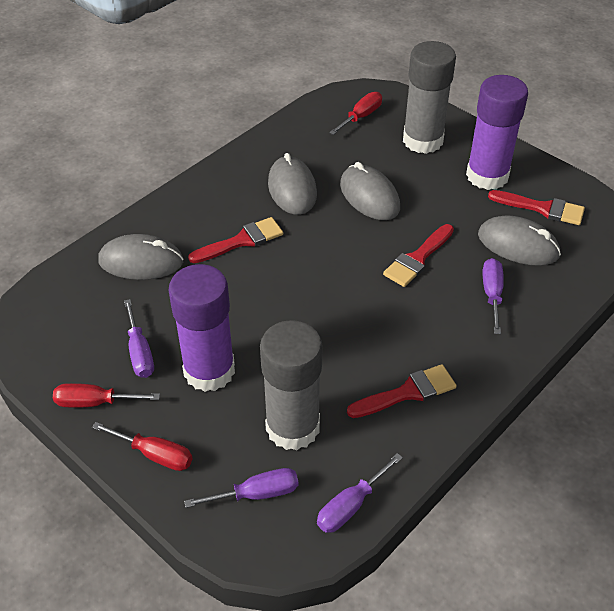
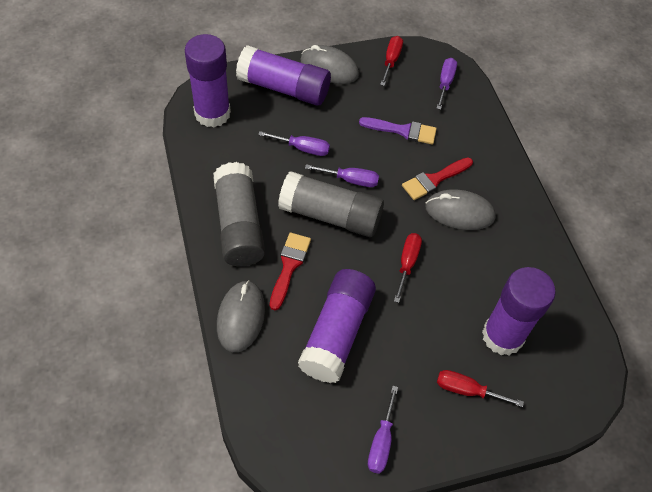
grey mouse: [98,234,183,280] [268,153,317,215] [340,162,400,220] [478,215,561,266] = 4 -> [217,280,265,352] [300,45,359,84] [425,190,496,230] = 3
purple brush: none = 0 -> [359,117,437,144] = 1
purple glue stick: [168,264,235,392] [466,75,528,190] = 2 -> [185,34,231,127] [236,45,331,105] [298,269,376,383] [482,267,556,355] = 4
red brush: [188,217,283,263] [347,364,456,418] [383,224,454,287] [488,190,585,225] = 4 -> [270,233,311,310] [402,157,473,200] = 2

